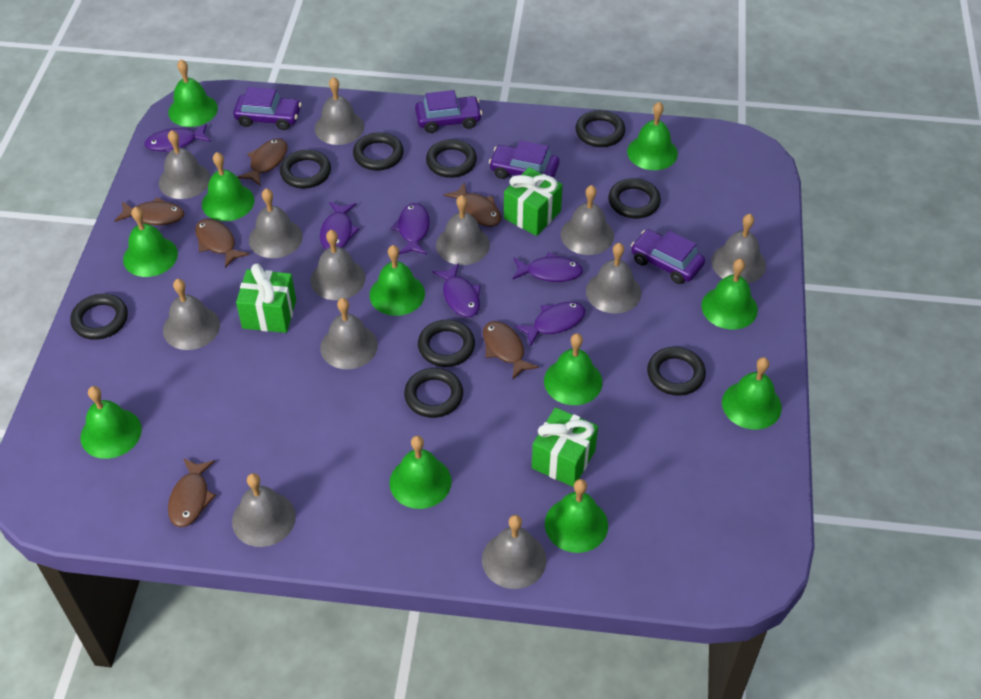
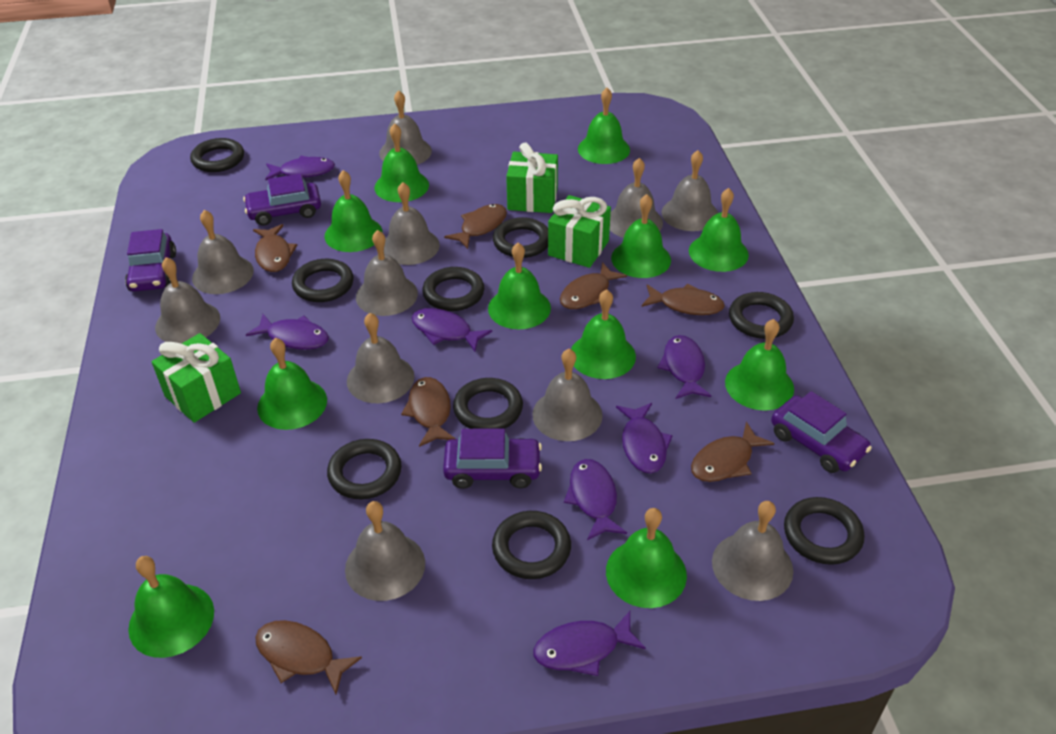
brown fish: [115,197,184,225] [168,458,216,527] [195,219,249,268] [238,139,287,186] [444,182,501,227] [483,321,539,379] = 6 -> [253,224,297,272] [255,620,362,694] [401,377,456,447] [444,204,507,249] [560,262,627,309] [642,284,725,315] [691,422,774,482] = 7
grey bell: [159,130,211,199] [163,279,220,350] [232,473,296,547] [249,188,303,258] [310,230,365,300] [315,77,364,145] [320,298,378,369] [436,195,490,265] [482,515,547,589] [561,185,614,255] [586,243,641,314] [711,214,766,283] = 12 -> [155,257,220,344] [192,210,254,294] [345,501,425,601] [347,313,414,403] [356,230,418,316] [379,90,432,165] [384,182,440,265] [532,349,603,441] [610,158,663,238] [662,150,718,231] [712,501,793,601] = 11
purple fish: [144,124,211,152] [320,202,360,249] [391,203,430,254] [432,263,481,317] [512,252,583,282] [515,302,586,346] = 6 -> [246,314,329,350] [265,156,335,181] [412,308,492,352] [533,611,646,676] [564,459,627,540] [616,403,673,473] [657,335,712,399] = 7

